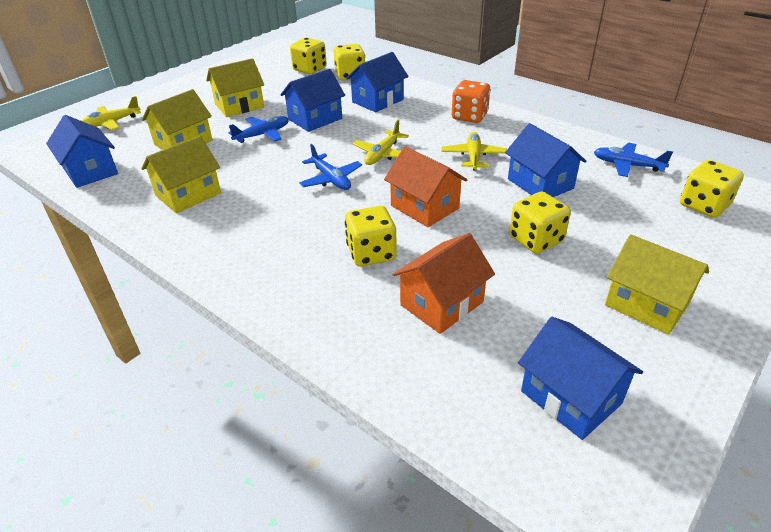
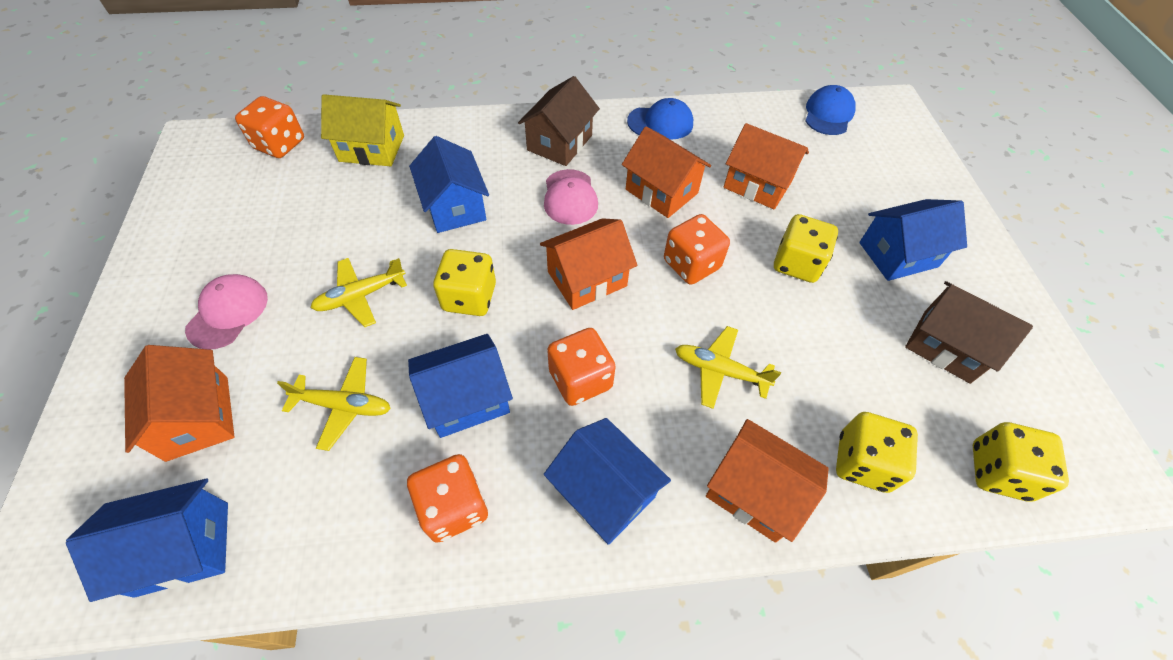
blue cap: none = 0 -> [627,98,693,140] [805,85,856,135] = 2
blue plane: [228,116,289,143] [299,144,362,190] [594,143,673,177] = 3 -> none = 0
brown house: none = 0 -> [518,76,600,166] [905,281,1033,384] = 2
orange dice: [452,80,490,123] = 1 -> [235,96,304,158] [407,454,488,543] [547,328,616,406] [664,214,730,285] = 4
orange house: [384,146,467,227] [393,233,495,334] = 2 -> [124,345,235,462] [540,218,637,310] [622,127,711,218] [706,419,829,543] [724,123,809,209] = 5
pink cap: none = 0 -> [185,274,268,350] [544,169,598,225] = 2
yellow dice: [290,38,327,74] [334,44,365,81] [345,206,397,267] [509,192,571,254] [680,160,744,218] = 5 -> [433,249,496,316] [774,214,838,283] [836,412,918,493] [973,422,1069,501] = 4
yellow house: [141,136,221,213] [142,89,212,150] [206,58,264,117] [605,234,709,335] = 4 -> [321,94,404,166] = 1

